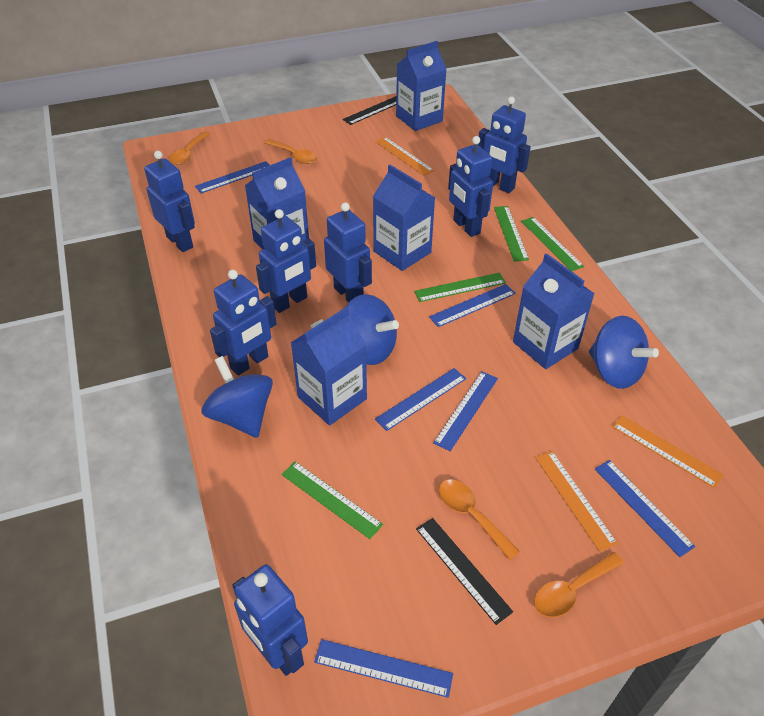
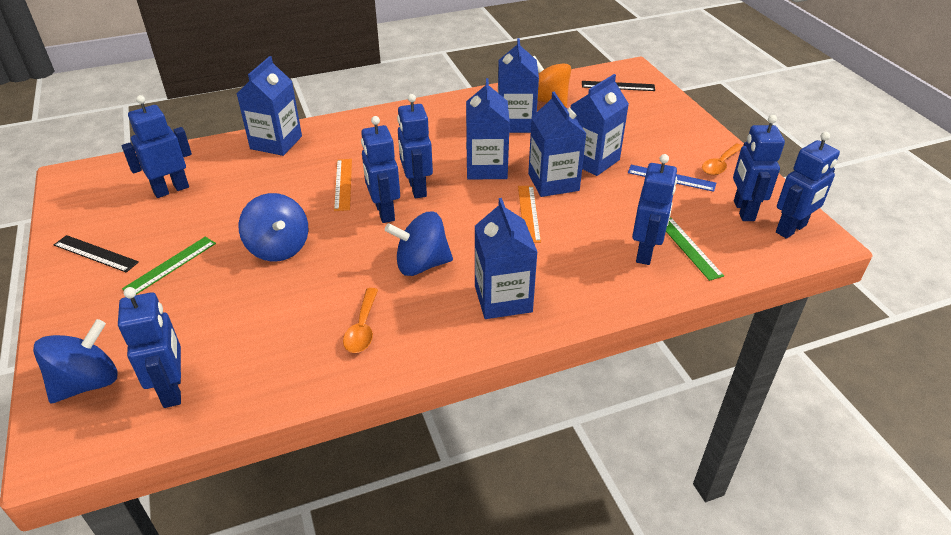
blue carton: [245,157,309,249] [291,307,367,425] [373,165,435,271] [396,41,447,131] [513,253,594,369] = 5 -> [237,56,302,156] [466,78,510,180] [475,198,537,319] [498,38,539,133] [528,92,586,197] [571,74,629,176] = 6
blue ruler: [195,161,270,193] [314,639,453,698] [375,368,466,431] [429,284,516,327] [433,371,498,451] [595,460,695,557] = 6 -> [628,165,716,192] = 1
green ruler: [281,462,383,539] [414,273,506,302] [494,206,529,262] [521,217,584,271] = 4 -> [122,237,216,294] [666,218,724,281] = 2
orange ruler: [375,137,434,176] [535,451,618,552] [612,415,723,488] = 3 -> [334,159,352,211] [518,186,541,243] = 2
orange spinning top: none = 0 -> [533,56,571,107] = 1
orange spoon: [168,131,210,165] [264,139,317,164] [439,479,520,560] [534,552,624,617] = 4 -> [343,288,378,353] [702,143,743,175] = 2

